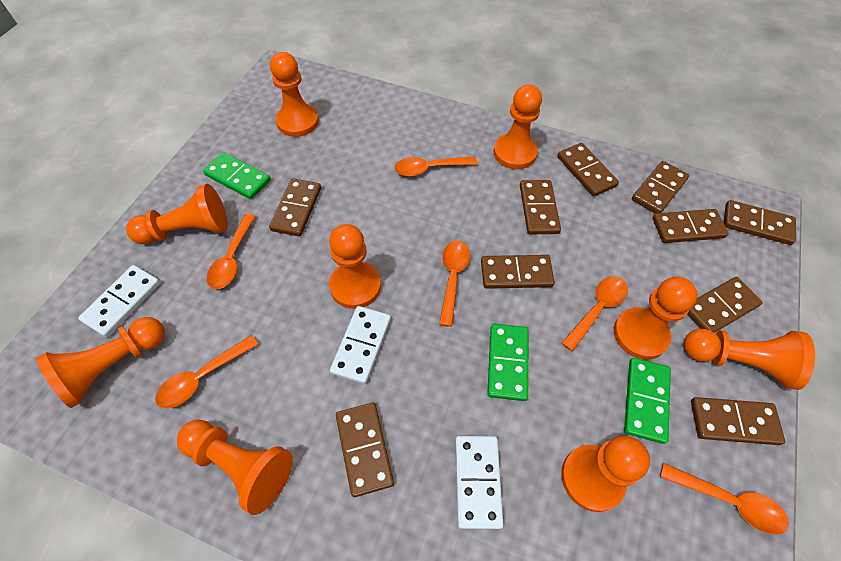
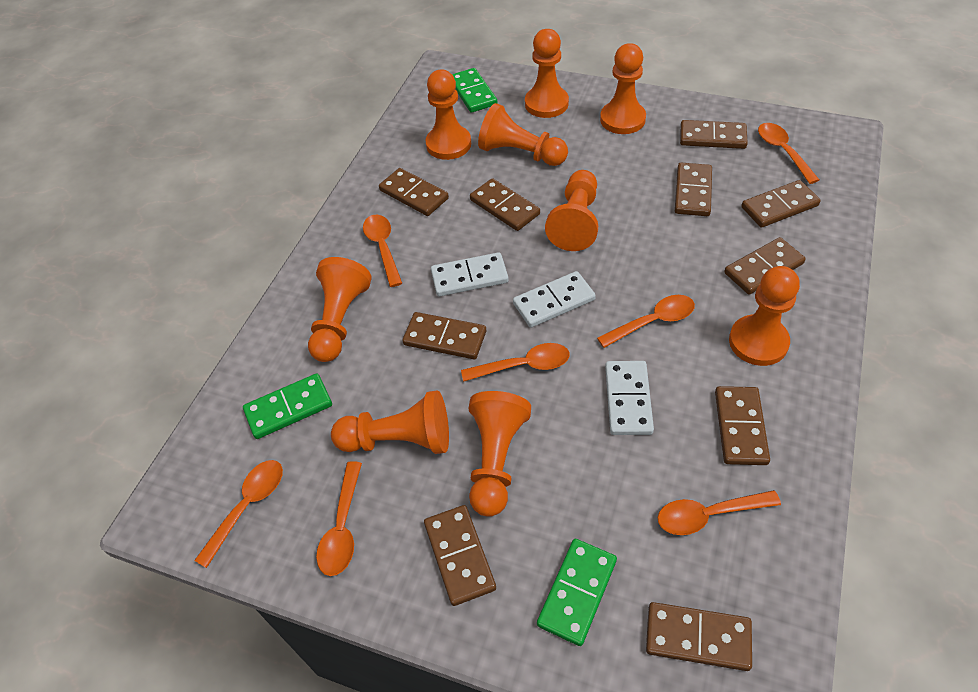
orange spoon: [155,335,259,408] [207,214,256,289] [395,157,478,176] [439,240,470,327] [562,276,628,351] [660,463,789,535] = 6 -> [194,460,283,568] [316,461,362,576] [363,215,402,287] [461,343,570,382] [597,295,695,348] [658,490,781,535] [758,123,819,184] = 7

